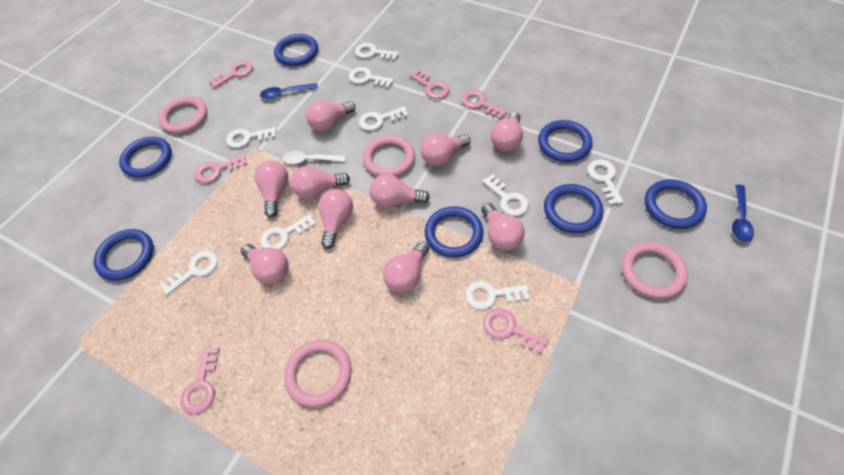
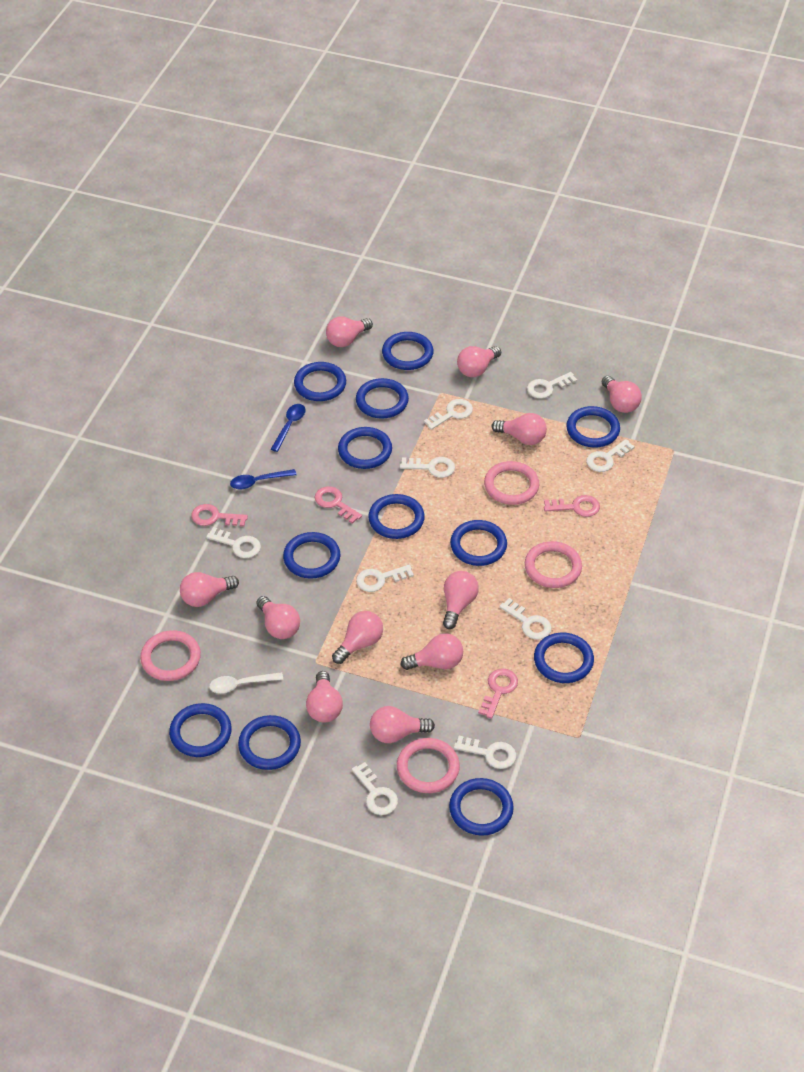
blue ring: [94,229,154,281] [119,137,172,178] [274,34,318,66] [425,206,483,258] [538,120,592,162] [544,184,603,233] [645,179,707,229] = 7 -> [169,703,232,757] [238,715,301,770] [283,532,340,579] [294,362,346,401] [338,427,392,469] [356,378,409,419] [368,494,425,539] [382,332,434,370] [449,778,514,836] [450,520,507,566] [534,633,594,683] [566,406,620,448] = 12
pink key: [180,346,220,414] [195,154,247,183] [209,61,253,88] [410,70,450,99] [462,90,507,120] [483,308,549,354] = 6 -> [191,504,248,527] [315,486,362,524] [478,668,518,719] [544,495,600,517] = 4
pink light bulb: [241,244,289,284] [254,161,289,218] [290,166,350,199] [306,100,355,131] [318,189,353,249] [370,174,430,208] [383,242,429,293] [421,133,470,166] [481,203,525,251] [491,112,523,151] = 10 -> [180,572,239,607] [256,596,300,639] [306,671,343,723] [326,317,373,347] [332,611,383,664] [370,706,435,743] [401,633,463,670] [443,571,479,629] [457,346,501,377] [492,413,547,445] [602,376,642,413] = 11

